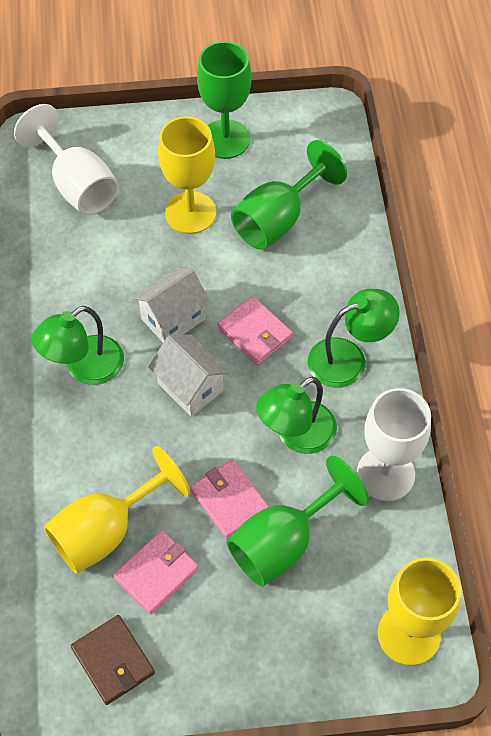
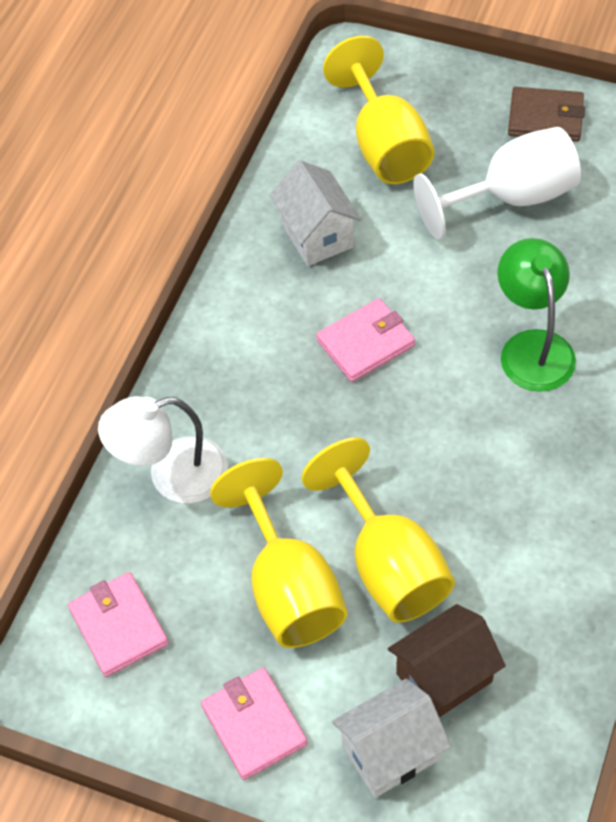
brown house: none = 0 -> [388,604,506,717] = 1
green goblet: [197,41,252,159] [227,456,369,586] [231,140,347,250] = 3 -> none = 0
green lamp: [32,306,124,385] [256,377,337,454] [308,289,400,388] = 3 -> [498,238,576,392] = 1
white goblet: [14,104,119,215] [357,388,431,502] = 2 -> [413,127,581,240] = 1
white lamp: none = 0 -> [98,396,228,503] = 1

